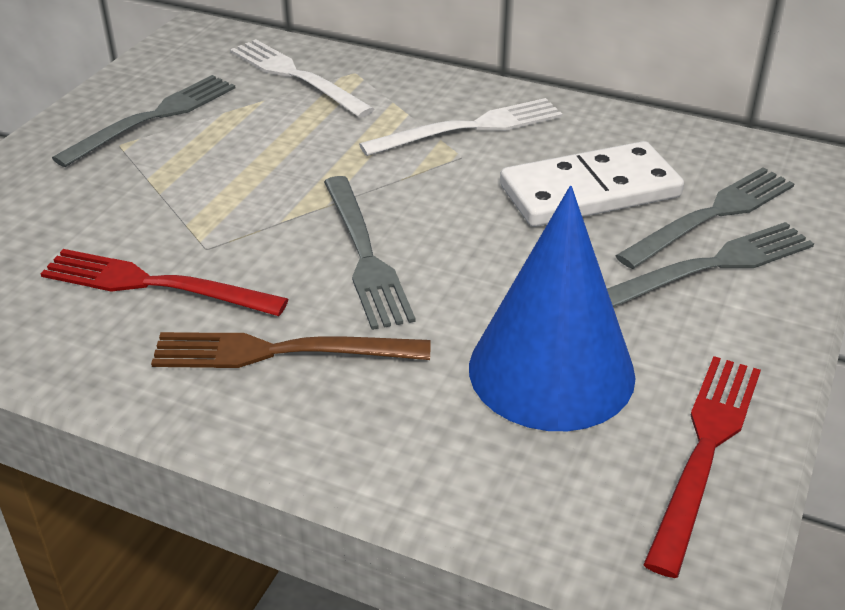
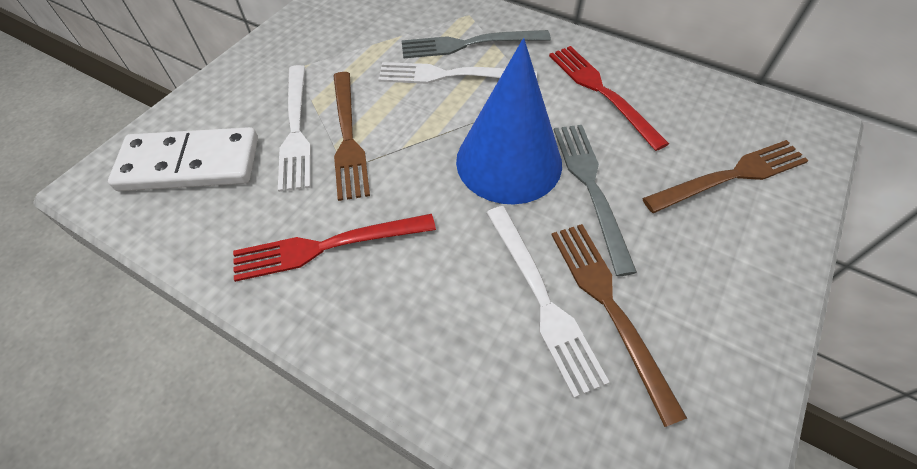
brown fork: [151,332,431,368] = 1 -> [333,72,370,201] [552,224,687,427] [642,140,808,213] = 3
grey fork: [52,75,235,167] [324,176,416,330] [607,222,814,307] [615,167,795,269] = 4 -> [401,30,551,59] [554,125,637,276] = 2
white fork: [230,39,374,118] [359,98,563,156] = 2 -> [278,65,311,192] [378,62,537,84] [486,206,609,398] = 3

